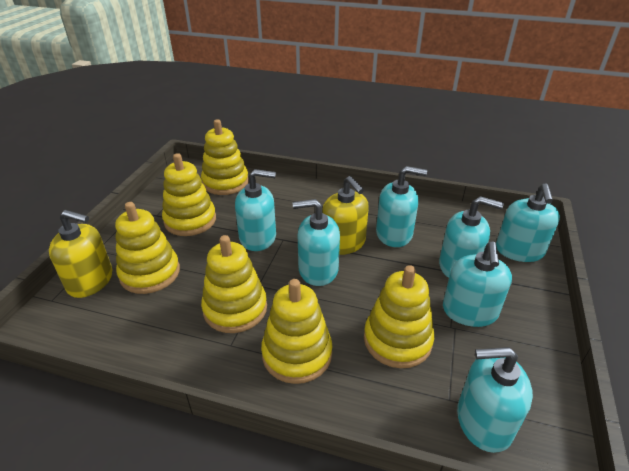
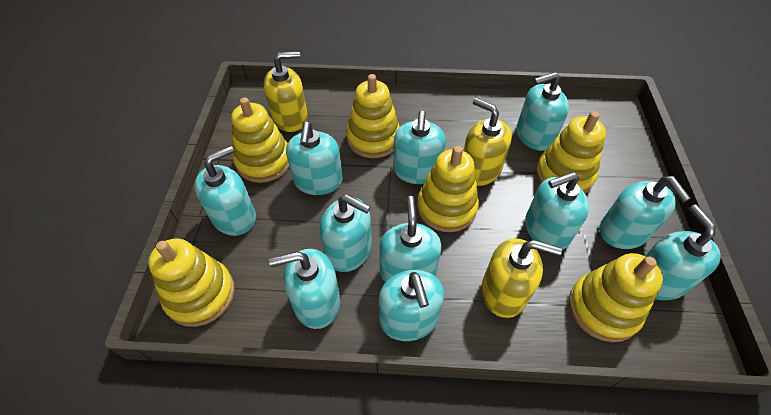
turquoise soap dispenser: [235,169,276,251] [293,199,340,286] [376,166,427,247] [439,196,504,278] [443,242,512,327] [457,347,533,453] [496,183,560,262] = 7 -> [194,146,256,236] [269,249,340,329] [286,122,343,195] [320,194,372,272] [379,196,441,282] [379,270,444,341] [393,111,446,184] [516,72,569,151] [525,172,589,250] [600,176,691,249] [645,205,721,300] = 11
yellow soap dispenser: [49,210,112,298] [322,176,369,255] = 2 -> [264,51,308,132] [463,98,512,186] [481,239,562,318] = 3

